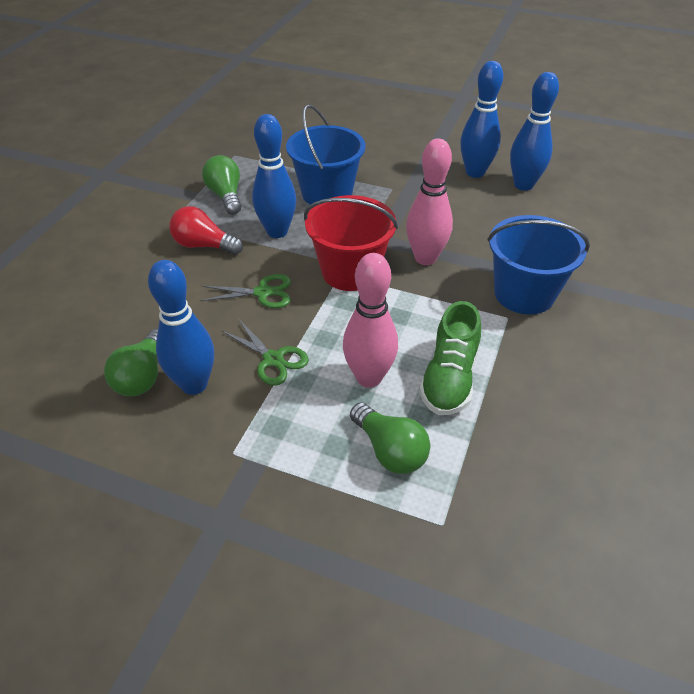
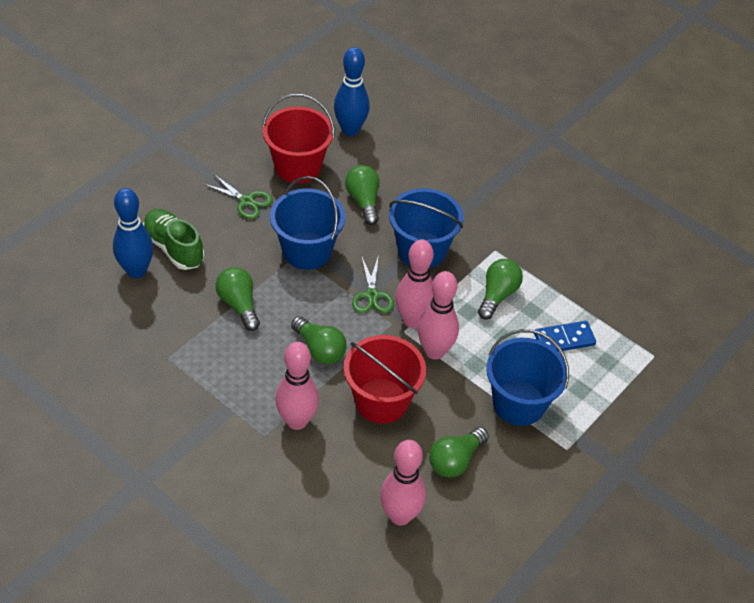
blue bowling pin: [148,260,214,395] [252,114,296,238] [460,61,503,178] [510,72,559,191] = 4 -> [113,188,154,278] [334,47,370,136] = 2
blue bucket: [286,104,366,205] [488,215,590,315] = 2 -> [270,176,345,270] [389,188,463,268] [486,329,569,426] = 3
blue domino: none = 0 -> [534,321,596,352] = 1
green light bulb: [104,329,158,396] [202,155,241,215] [350,403,430,474] = 3 -> [216,267,260,331] [291,316,347,364] [345,165,380,225] [429,427,489,478] [478,259,523,320] = 5
pink bowling pin: [343,253,398,388] [406,138,453,265] = 2 -> [275,342,319,430] [380,440,426,526] [395,239,434,328] [418,271,459,360] = 4
red bucket: [304,195,398,291] = 1 -> [262,94,335,183] [344,335,426,424] = 2
red light bulb: [169,206,243,255] = 1 -> none = 0

